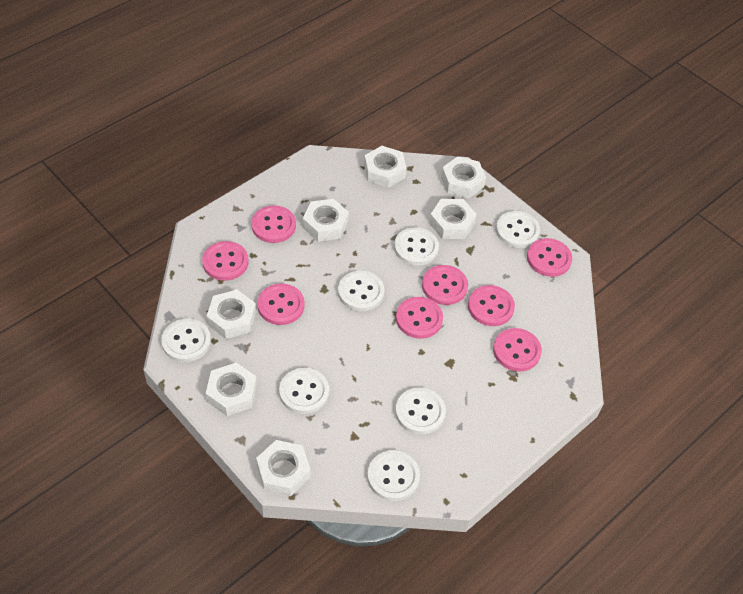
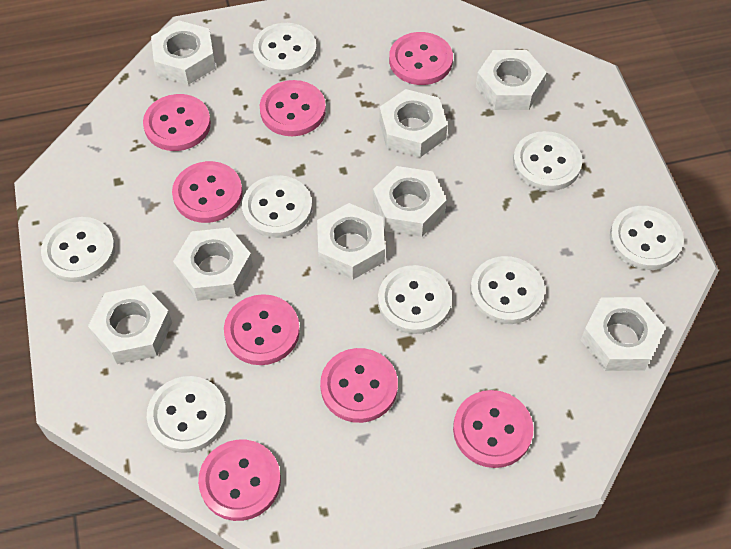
white button: [161,319,211,362] [279,368,329,414] [338,271,385,311] [367,450,420,501] [394,227,439,266] [395,388,446,435] [496,211,540,248] = 7 -> [41,217,115,282] [147,376,227,453] [242,175,312,238] [253,23,317,75] [378,265,452,334] [470,256,545,324] [513,131,582,191] [610,206,684,270] = 8
white nut: [206,363,257,416] [207,290,256,339] [256,440,311,496] [303,199,349,242] [364,146,407,188] [429,199,477,239] [441,156,486,198] = 7 -> [88,285,172,364] [151,20,216,85] [173,228,253,301] [317,203,385,280] [373,166,447,237] [379,89,448,157] [476,50,547,110] [581,297,666,371] = 8

